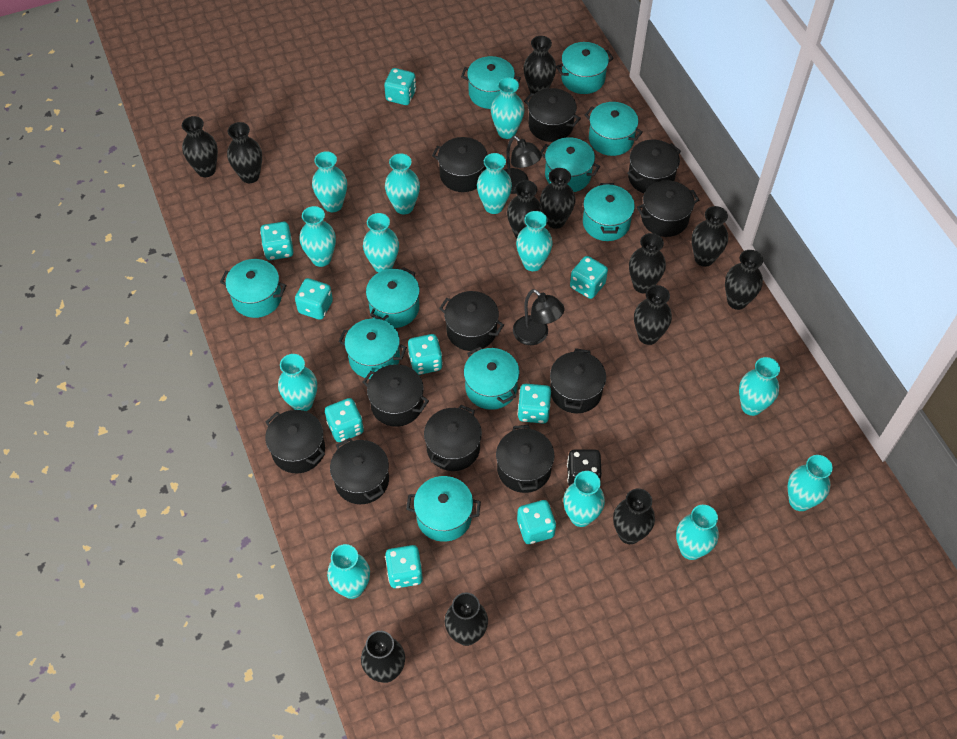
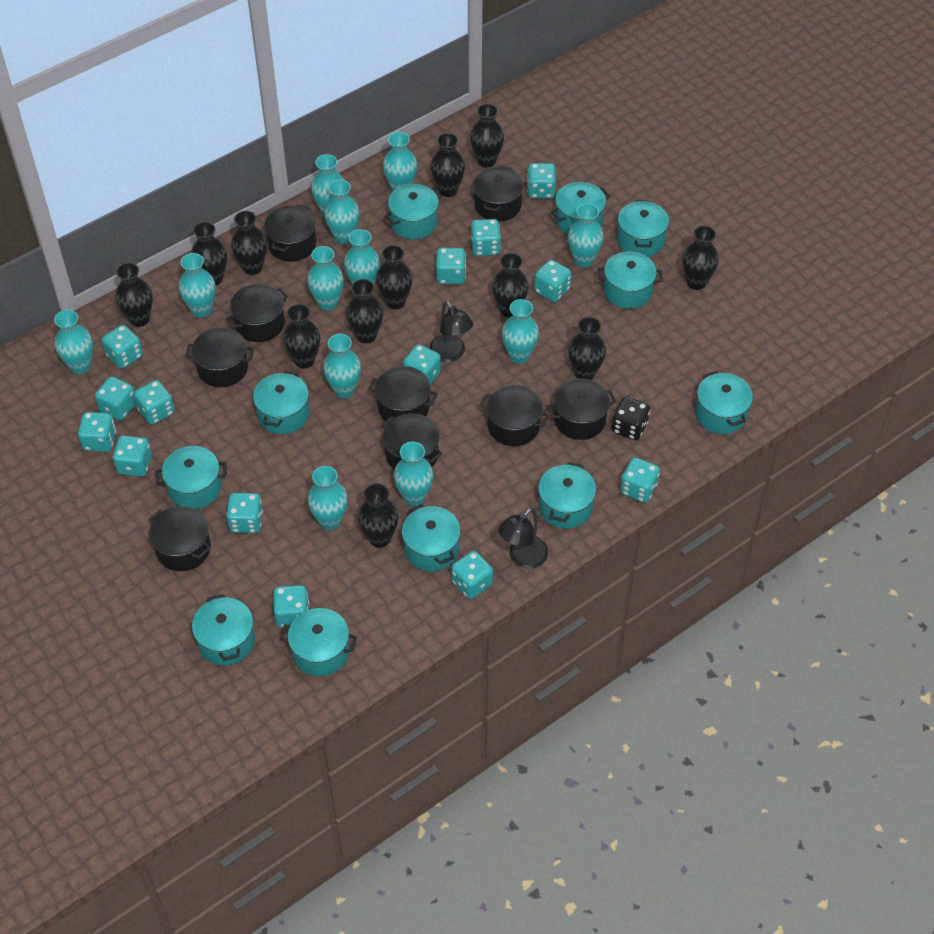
black pot: [265,410,325,473] [330,438,389,504] [363,364,429,427] [424,405,482,471] [432,137,488,192] [439,291,504,351] [496,425,554,493] [524,88,581,142] [550,348,606,413] [627,140,681,193] [637,180,699,237] = 11 -> [149,506,211,571] [186,328,254,387] [226,284,288,342] [264,204,316,262] [369,366,438,421] [381,413,442,470] [473,166,524,222] [480,385,549,446] [547,379,616,440] = 9
turquoise dice: [260,222,293,260] [295,278,333,320] [325,398,364,442] [384,68,416,105] [385,545,423,588] [408,334,443,375] [517,500,556,544] [518,384,551,423] [570,256,608,299] = 9 -> [78,412,116,452] [95,376,136,421] [102,325,143,369] [113,435,152,477] [134,380,175,425] [226,493,263,533] [274,585,309,628] [403,344,441,385] [436,248,466,285] [451,551,493,599] [470,219,501,256] [527,163,556,199] [534,260,571,302] [620,457,660,503] = 14
turquoise pot: [220,259,287,318] [338,319,407,379] [366,267,420,328] [406,476,481,542] [461,56,521,109] [464,347,520,410] [540,137,600,192] [556,42,614,94] [583,183,635,241] [585,102,643,156] = 10 -> [156,446,227,509] [192,594,255,665] [253,371,309,434] [280,608,357,676] [385,184,442,239] [402,504,461,571] [538,462,596,529] [551,182,610,235] [598,251,662,309] [617,200,669,257] [695,371,753,434] = 11
turquoise vase: [278,354,317,411] [299,206,336,267] [312,151,347,212] [327,544,370,599] [363,213,399,273] [385,153,420,215] [477,153,512,214] [491,77,524,139] [516,211,553,271] [563,471,605,527] [676,505,719,560] [739,357,780,416] [788,455,833,511] = 13 -> [54,310,93,374] [179,253,216,318] [307,246,344,311] [308,466,348,530] [311,154,344,217] [323,334,361,398] [324,179,360,244] [344,229,380,284] [383,132,417,192] [394,442,433,506] [502,299,539,364] [568,203,604,268] = 12

